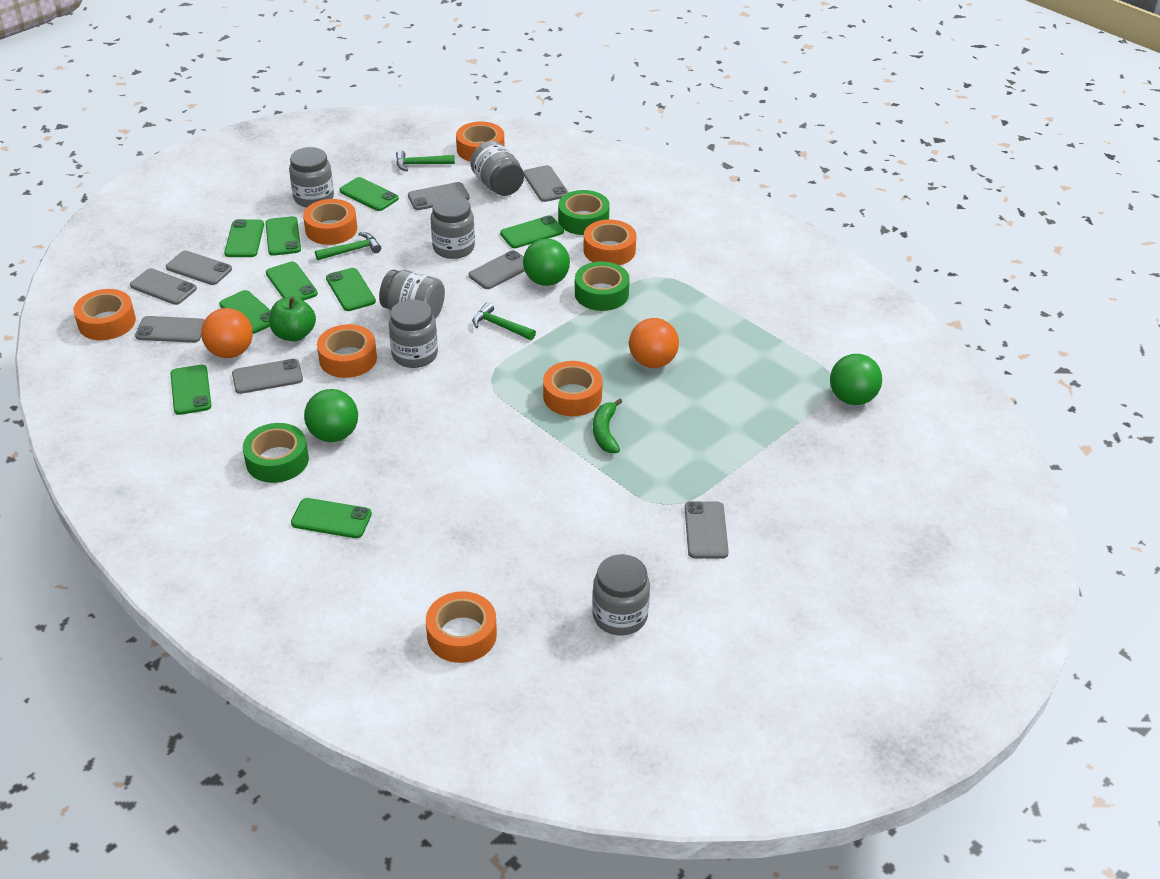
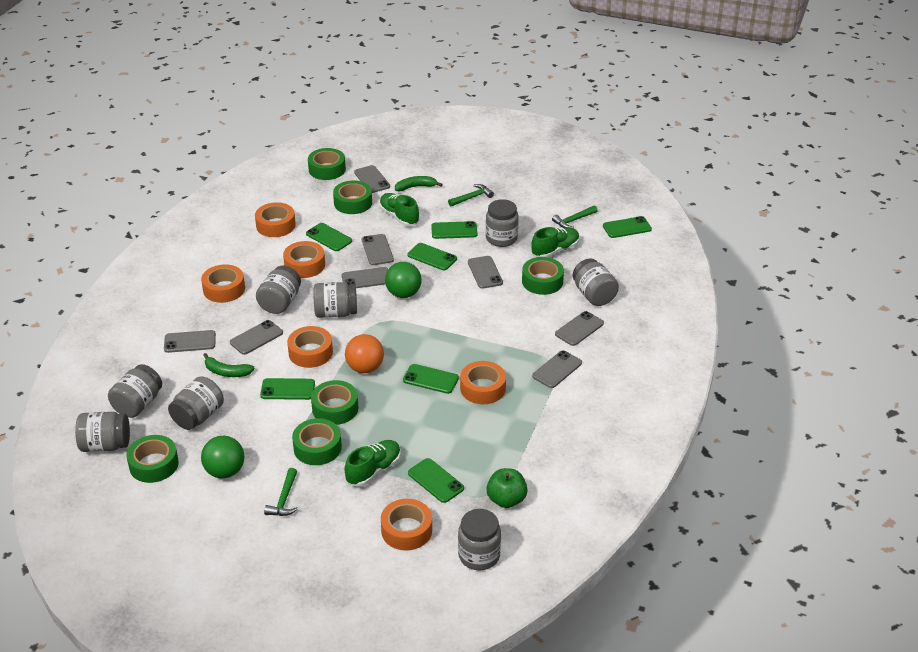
green ball: [304,389,358,442] [523,238,570,286] [830,354,882,405] = 3 -> [201,436,244,478] [385,262,422,298] = 2
green banana: [593,398,622,453] = 1 -> [203,353,255,377] [395,176,443,191] = 2
green phone: [170,365,212,415] [219,290,271,334] [224,219,264,257] [265,216,301,256] [266,261,318,301] [291,498,372,538] [326,268,376,311] [340,177,399,211] [500,215,564,248] = 9 -> [260,378,315,400] [306,223,352,251] [403,364,459,394] [408,243,457,270] [408,458,464,503] [431,221,478,239] [603,216,652,238] = 7
green shoe: none = 0 -> [344,440,401,487] [379,193,419,226] [531,227,580,257] = 3
green tape: [243,423,309,483] [558,190,610,235] [575,261,630,311] = 3 -> [126,435,179,483] [292,418,342,465] [308,148,346,180] [311,380,359,425] [333,180,372,214] [522,257,564,295] = 6
grey jar: [289,147,334,208] [379,270,445,319] [389,299,438,368] [431,196,475,259] [470,141,524,196] [592,554,650,636] = 6 -> [75,412,130,452] [108,364,162,418] [168,376,224,430] [256,266,301,314] [313,282,357,318] [458,509,501,570] [486,199,519,247] [573,259,619,306] = 8
orange ball: [201,308,253,358] [629,318,679,368] = 2 -> [345,334,384,373] = 1
orange tape: [73,289,136,340] [303,199,357,245] [317,324,377,378] [426,591,497,663] [456,122,505,161] [543,361,603,416] [583,219,636,265] = 7 -> [201,264,245,303] [255,202,296,237] [283,241,325,278] [287,326,333,368] [381,499,432,550] [460,361,506,404] = 6

